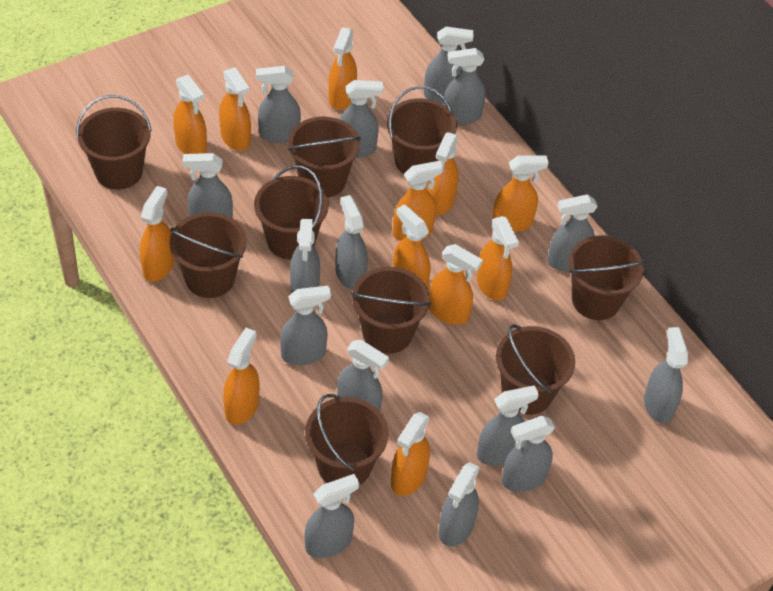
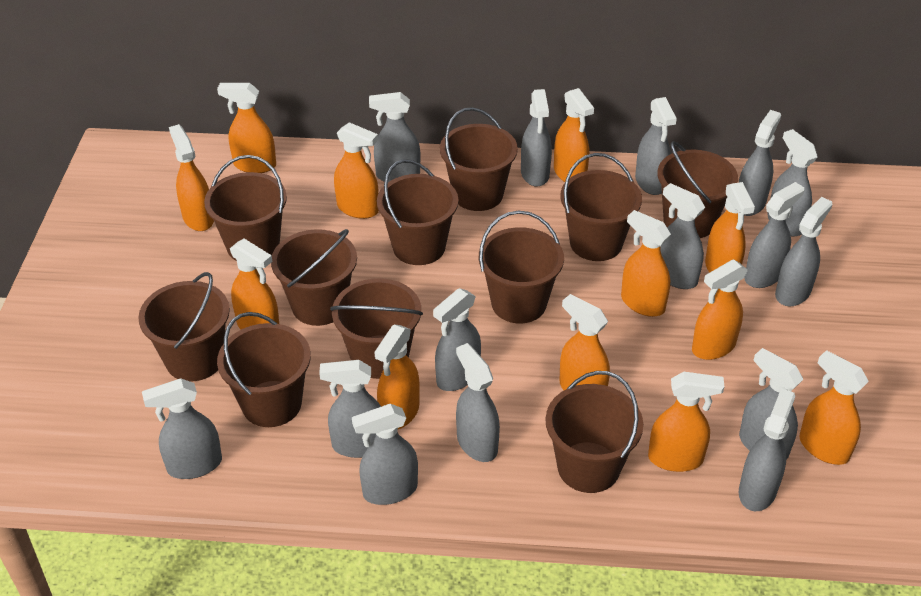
brown bucket: [76,95,152,190] [170,212,246,298] [254,165,329,260] [288,117,361,198] [305,394,389,486] [351,267,431,354] [387,86,457,174] [496,325,575,415] [569,235,646,320] = 9 -> [138,272,230,382] [204,155,287,261] [217,312,311,427] [271,229,357,326] [330,278,423,379] [377,159,458,265] [440,107,518,211] [479,211,564,324] [545,371,643,493] [560,153,642,261] [658,141,738,238] = 11

